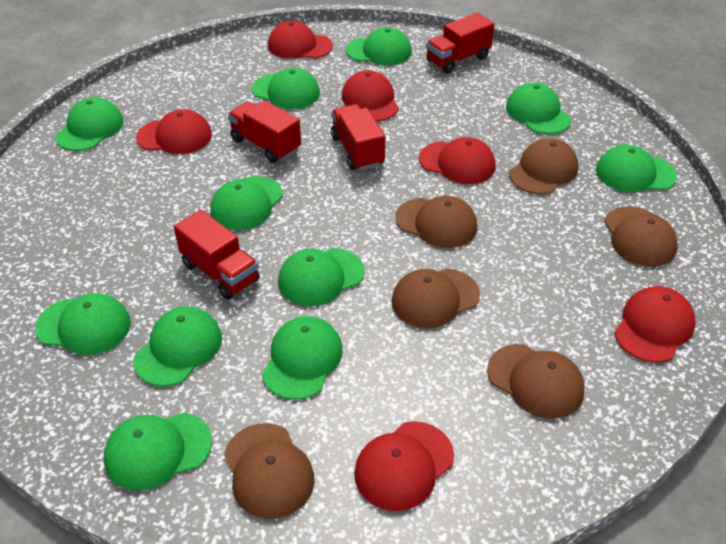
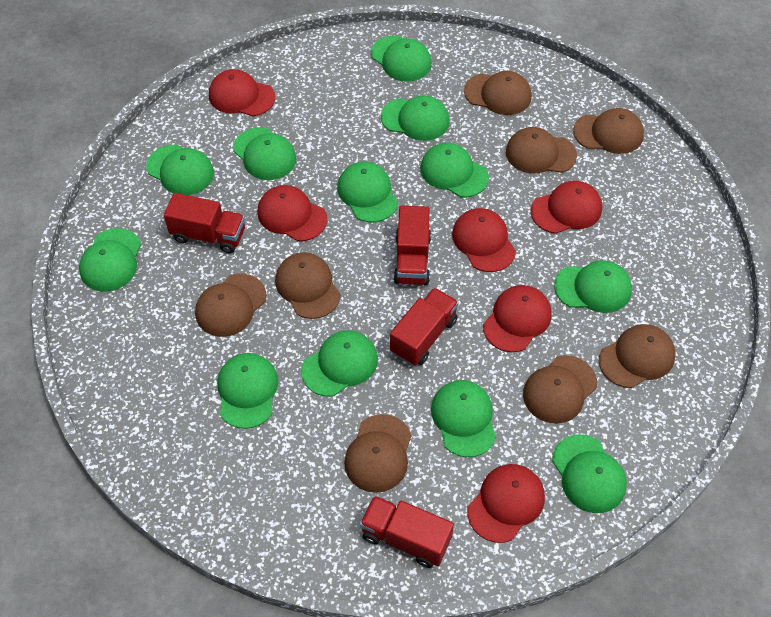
brown cap: [224,423,314,519] [391,269,480,328] [395,196,477,248] [487,344,585,419] [509,138,579,194] [604,206,678,267] = 6 -> [195,274,267,337] [275,252,341,319] [344,414,412,493] [464,71,532,115] [506,127,577,174] [523,355,597,424] [573,108,644,154] [599,324,675,388] = 8
green cap: [35,293,131,355] [55,97,124,151] [104,412,212,491] [133,306,222,387] [210,176,283,230] [252,68,320,109] [262,316,343,400] [278,248,365,306] [346,27,412,65] [506,82,571,134] [596,145,677,192] = 11 -> [79,228,141,292] [146,145,214,195] [217,353,278,429] [233,128,296,180] [301,330,378,397] [337,161,398,222] [371,36,432,82] [381,95,450,141] [420,143,489,197] [431,380,496,457] [552,434,627,513] [554,260,632,313] = 12

